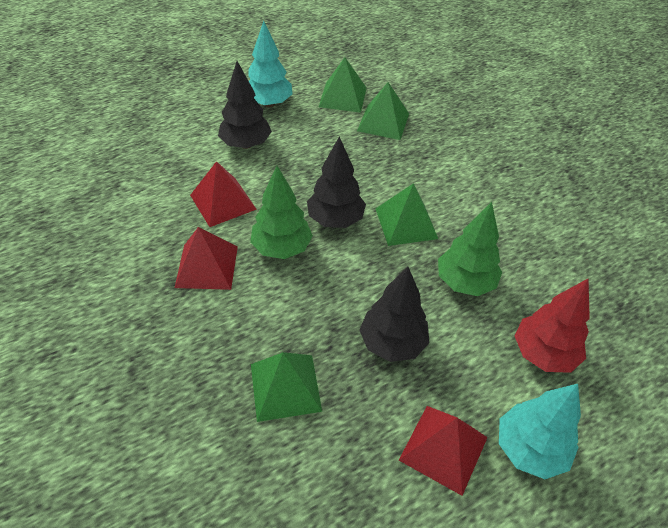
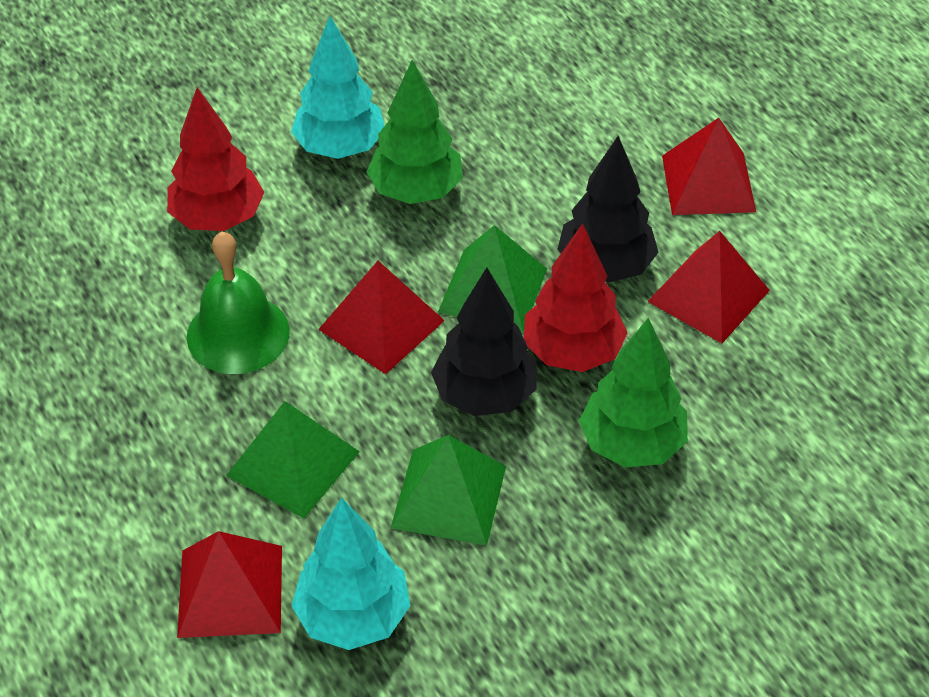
black tree: [218,61,272,149] [307,137,366,228] [359,266,429,362] = 3 -> [431,267,536,416] [558,136,658,283] = 2
green bell: none = 0 -> [187,232,290,374] = 1
green pyramid: [251,352,322,422] [319,57,366,113] [357,82,409,140] [375,183,438,246] = 4 -> [226,401,360,518] [391,435,506,545] [438,225,547,332] = 3
red pyramid: [175,227,238,290] [190,161,257,227] [399,406,488,496] = 3 -> [177,531,282,638] [318,261,445,374] [647,231,770,343] [662,118,756,215] = 4
red tree: [515,279,590,373] = 1 -> [167,87,265,231] [524,223,628,372] = 2

